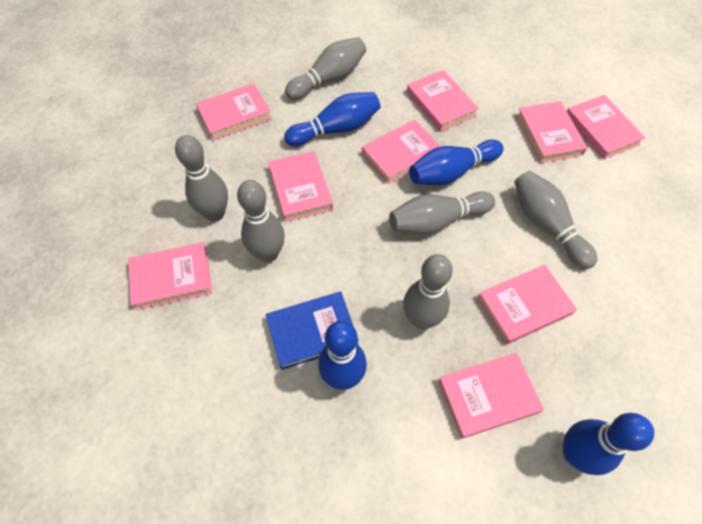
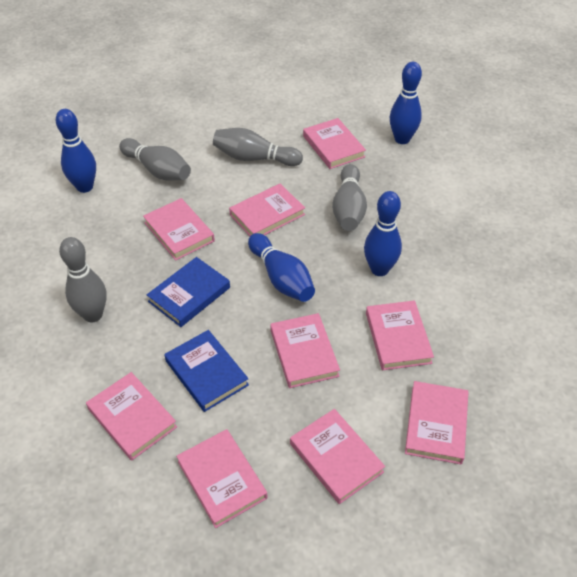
blue book: [266,292,359,370] = 1 -> [147,257,230,327] [164,330,249,412] = 2
grey bowling pin: [175,135,228,222] [237,180,285,262] [285,37,366,100] [389,191,495,235] [403,254,453,329] [514,171,597,269] = 6 -> [59,237,107,322] [119,138,191,181] [213,128,303,166] [332,164,367,231] = 4

